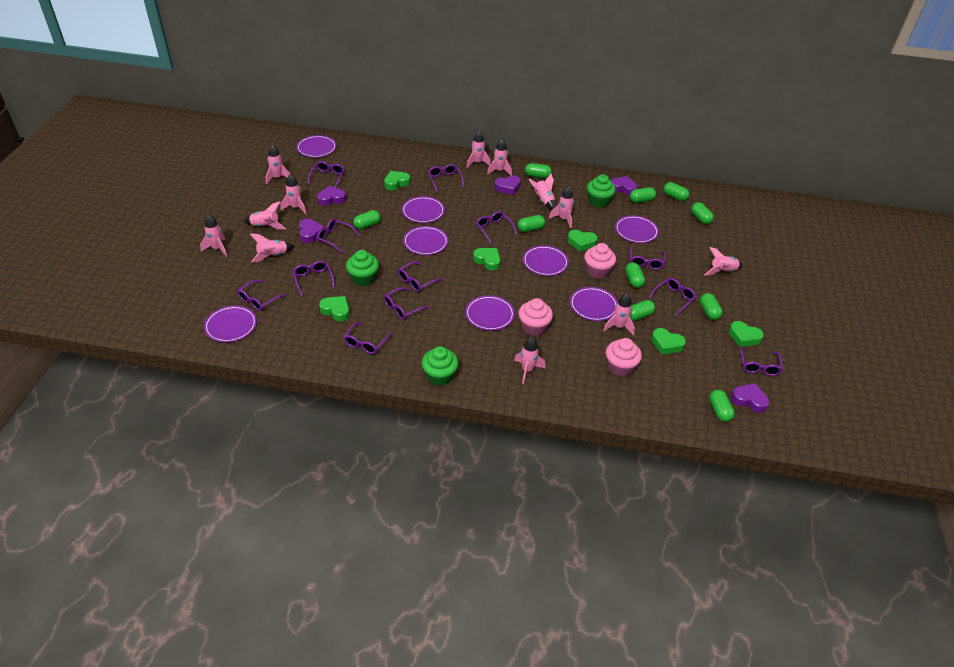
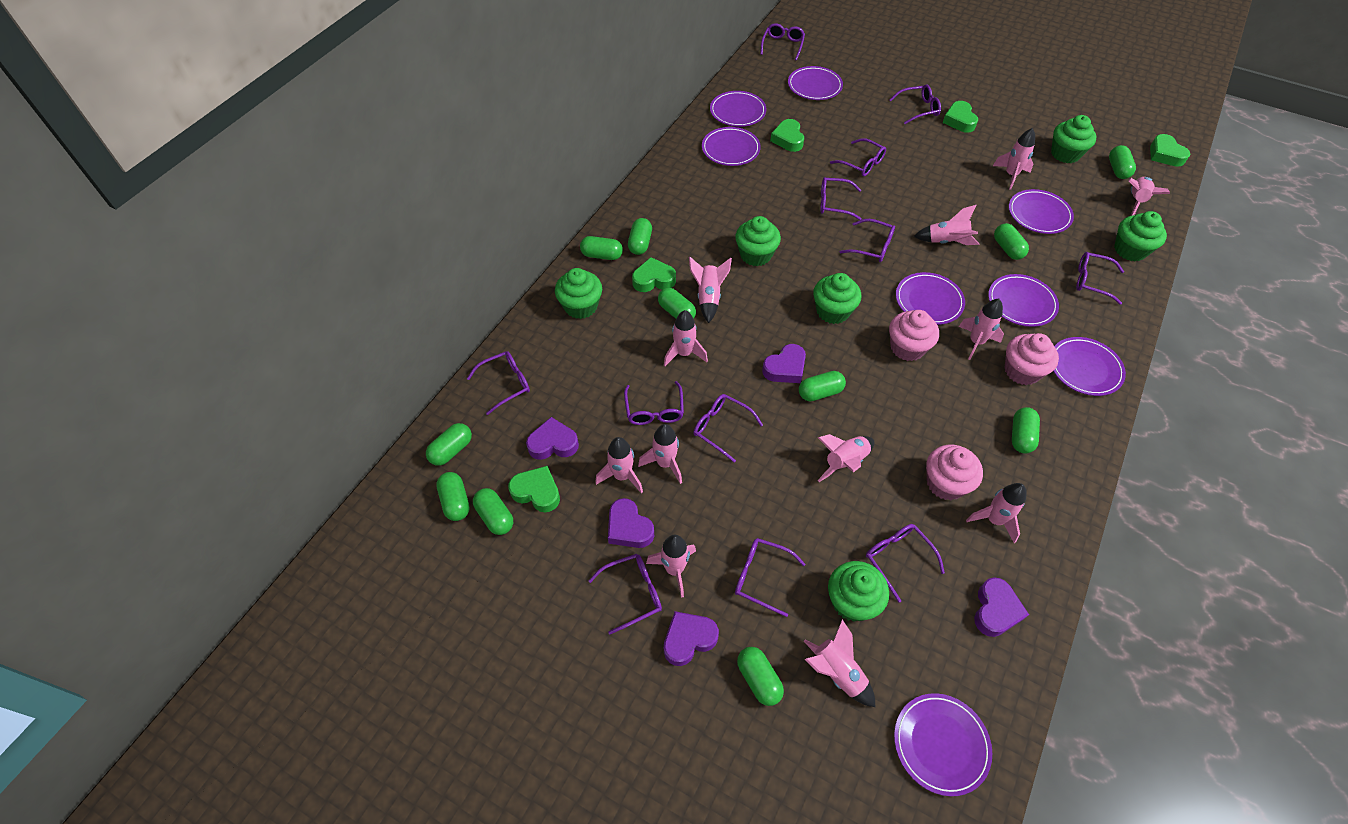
green capsule: [353,210,381,229] [518,215,545,232] [525,163,552,178] [625,262,645,288] [630,187,656,203] [630,300,655,321] [663,182,690,201] [691,202,714,224] [700,293,723,320] [709,390,735,422] = 10 -> [426,423,472,466] [436,472,470,521] [473,488,513,535] [580,236,623,260] [628,218,652,255] [658,288,696,319] [737,647,784,706] [799,371,846,401] [994,223,1029,260] [1012,407,1040,453] [1109,145,1136,179] = 11
green cupcake: [346,250,379,286] [422,346,458,385] [587,174,616,207] = 3 -> [555,268,602,319] [735,216,781,266] [813,273,861,324] [828,561,889,622] [1051,115,1097,163] [1114,211,1167,261] = 6
green heart: [319,296,350,321] [384,171,410,190] [473,248,501,271] [568,230,598,251] [651,328,686,355] [729,321,764,347] = 6 -> [508,466,560,512] [632,257,676,292] [770,119,804,152] [943,101,978,133] [1150,134,1190,167] = 5

